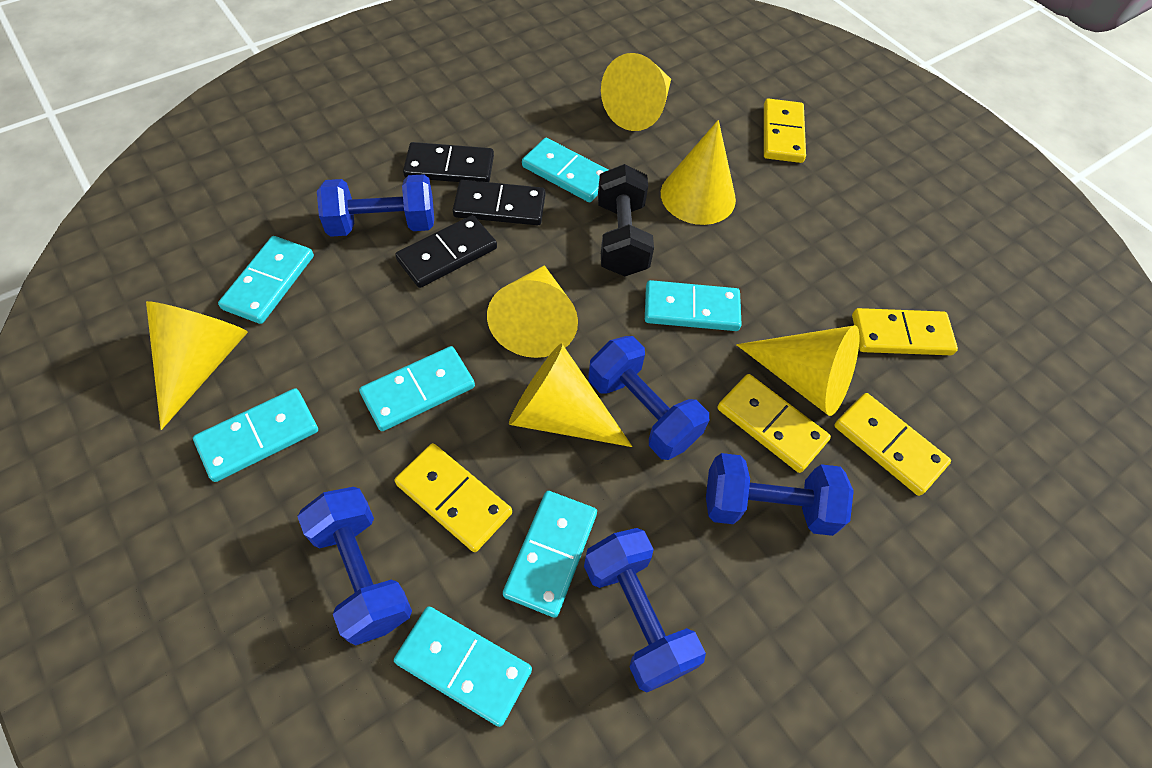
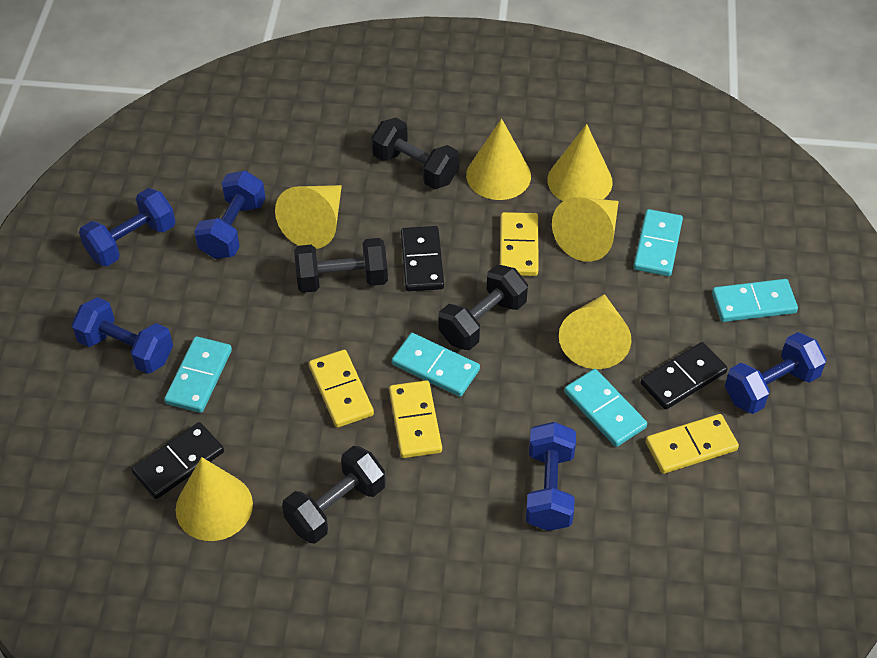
black dumbbell: [598,164,654,276] = 1 -> [282,446,386,544] [294,238,388,293] [371,118,459,189] [438,265,528,350] = 4
turquoise domino: [193,388,318,482] [218,236,314,324] [359,346,475,431] [394,607,532,727] [503,491,597,618] [522,138,608,202] [645,280,742,331] = 7 -> [164,336,232,413] [392,333,480,397] [564,369,647,447] [633,209,683,276] [712,279,798,322] = 5
yellow domino: [394,443,512,552] [718,374,831,473] [764,98,806,163] [834,393,951,496] [852,308,958,355] = 5 -> [309,350,374,428] [389,380,442,458] [500,212,538,276] [646,414,739,474] = 4

